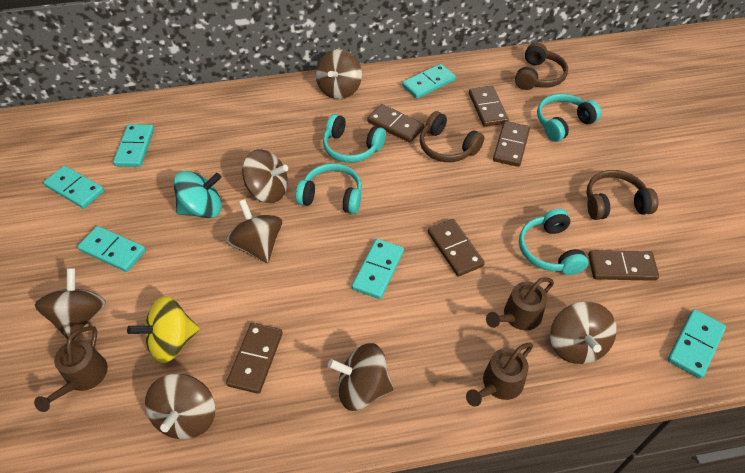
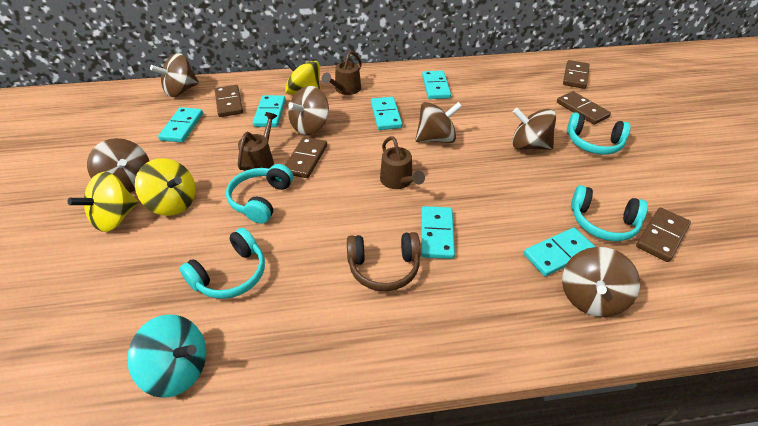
brown domino: [226,323,283,394] [367,104,425,143] [428,219,485,277] [469,86,509,127] [493,121,530,167] [588,250,659,281] = 6 -> [215,85,243,117] [284,137,327,178] [557,91,611,125] [563,60,590,89] [636,208,691,262] = 5
brown headphones: [420,111,484,162] [515,42,568,90] [586,170,658,220] = 3 -> [347,232,420,291] = 1
brown spinning top: [35,268,106,341] [145,374,215,439] [226,199,282,263] [242,149,288,203] [316,49,362,99] [328,343,394,411] [550,302,617,364] = 7 -> [87,138,149,193] [150,53,199,97] [288,86,329,135] [415,102,462,143] [512,108,556,150] [562,247,640,317] = 6
yellow spinning top: [127,296,200,363] = 1 -> [68,172,138,232] [135,158,196,216] [283,57,321,95] = 3

